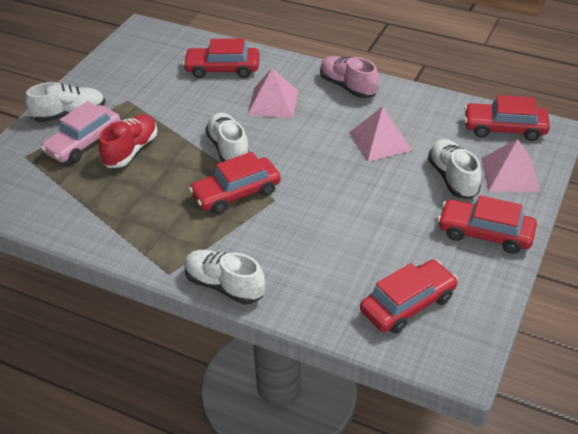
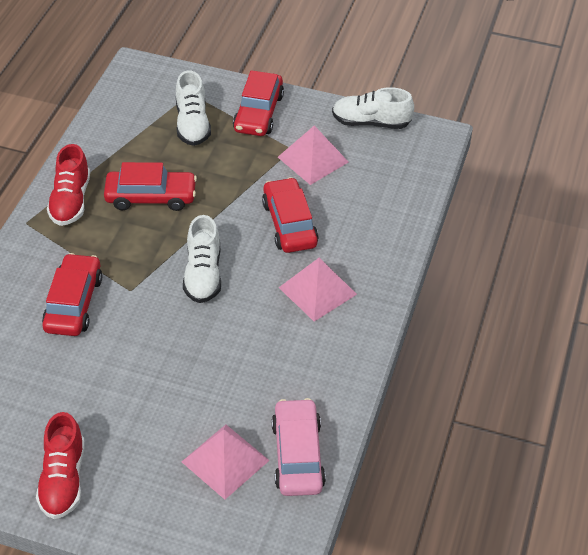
pink shoe: [320,56,379,98] = 1 -> none = 0
red car: [183,39,260,78] [189,152,281,214] [360,260,458,334] [438,195,537,254] [464,95,550,141] = 5 -> [42,253,102,336] [104,162,197,211] [233,70,284,136] [262,177,319,253] = 4
red shoe: [99,114,157,168] = 1 -> [36,412,85,519] [47,144,90,226] = 2
white shoe: [25,82,105,122] [185,250,265,304] [205,113,249,162] [428,139,481,199] = 4 -> [176,70,211,146] [183,215,221,303] [332,87,414,129] = 3

